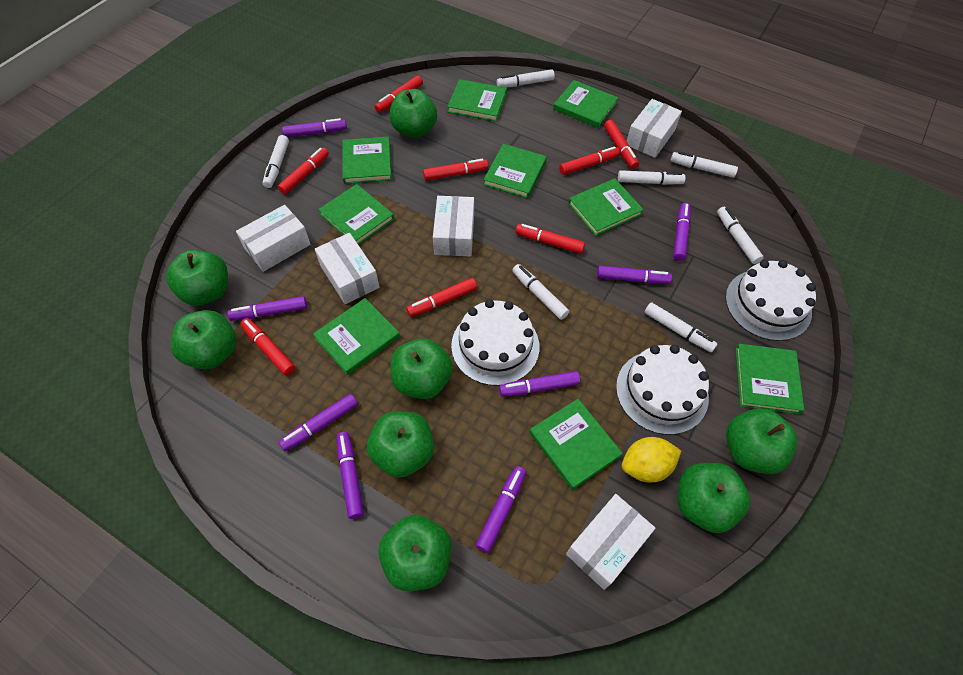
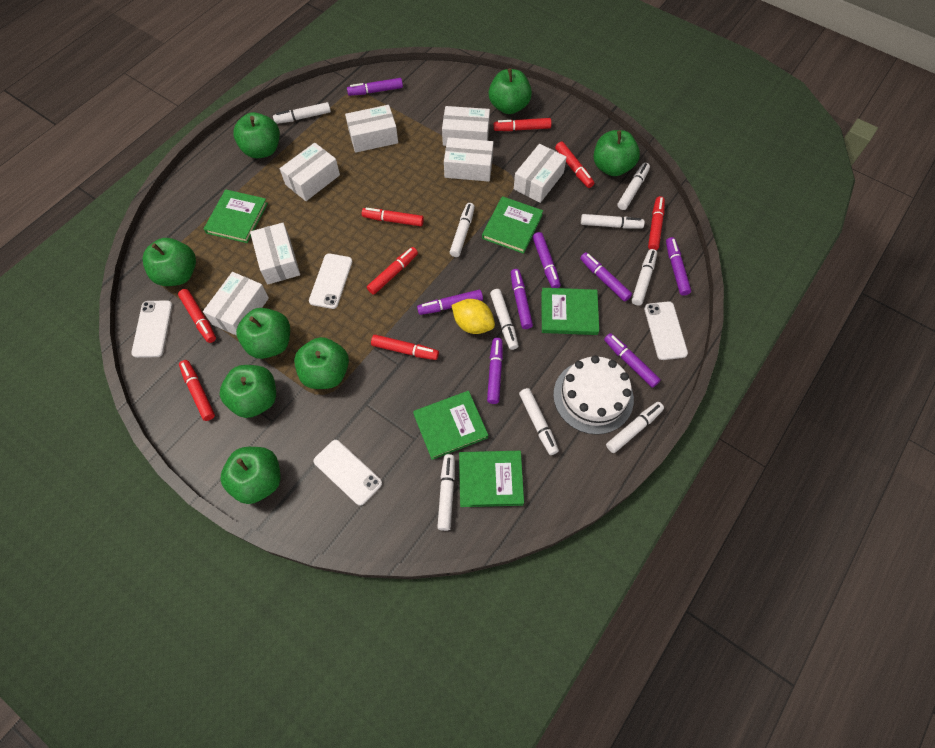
green book: [313,298,400,375] [318,184,394,245] [342,137,392,184] [447,79,507,122] [483,144,547,198] [529,399,623,490] [553,80,618,128] [568,178,644,236] [736,344,804,414] = 9 -> [204,189,268,243] [413,391,488,460] [459,451,524,507] [482,196,543,254] [541,288,599,335] = 5
white box: [236,205,311,272] [315,233,379,304] [433,196,474,256] [566,494,655,590] [627,99,682,158] = 5 -> [203,272,269,336] [250,223,300,285] [280,143,340,201] [345,105,398,153] [442,106,490,146] [444,137,493,182] [514,144,567,203] = 7
white cake: [451,299,539,386] [616,345,709,435] [725,260,816,341] = 3 -> [553,355,634,435] = 1
white marker: [263,135,289,188] [497,69,555,87] [512,264,569,320] [618,170,686,185] [644,302,717,353] [671,151,738,178] [717,207,764,264] = 7 -> [273,102,331,124] [437,454,455,531] [450,203,475,257] [490,289,519,350] [519,388,559,455] [581,214,645,229] [606,402,664,453] [617,163,650,210] [632,249,657,306] = 9
white phone: none = 0 -> [131,300,173,358] [309,254,353,309] [314,440,382,506] [644,301,688,360] = 4

